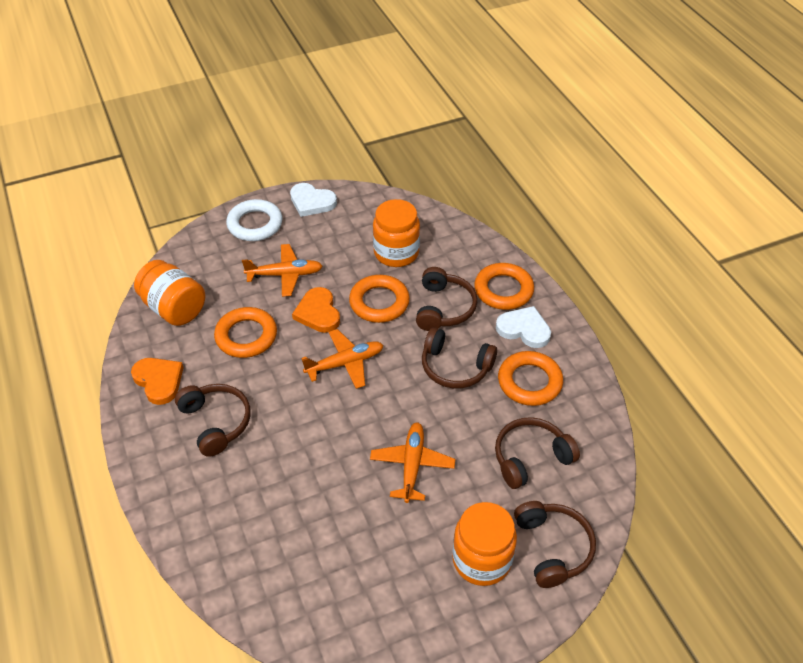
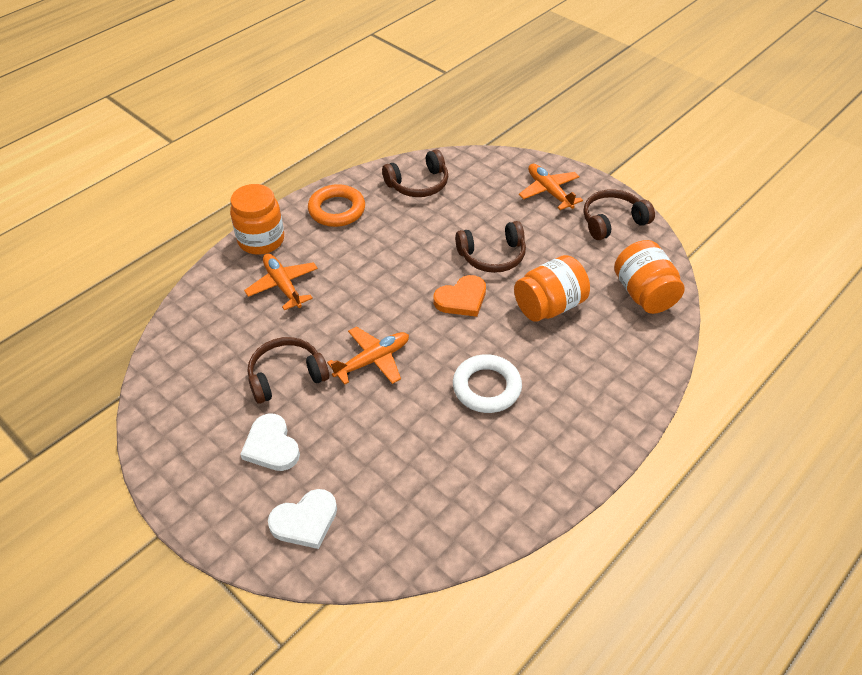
brown headphones: [175,384,251,457] [416,267,477,331] [422,327,497,388] [495,417,580,489] [514,501,596,588] = 5 -> [248,337,329,404] [382,149,448,197] [455,221,526,273] [583,189,655,240] = 4
orange heart: [131,358,184,405] [292,287,340,333] = 2 -> [434,275,486,317] = 1
orange ring: [214,307,277,358] [349,275,410,323] [474,263,534,310] [498,351,563,406] = 4 -> [308,184,365,227] = 1

